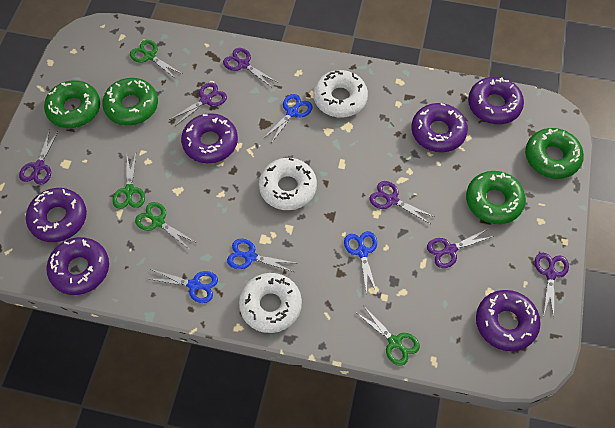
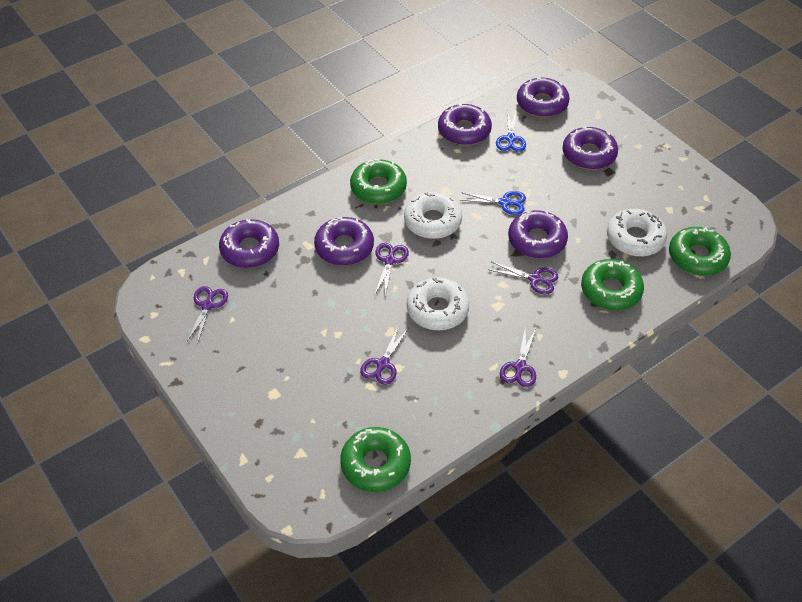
blue scissors: [150,269,218,303] [227,239,295,272] [263,94,313,143] [344,231,377,294] = 4 -> [460,191,526,215] [496,111,526,152] = 2
green scissors: [112,154,145,209] [130,40,182,79] [135,202,197,250] [355,305,420,366] = 4 -> none = 0
purple scissors: [19,129,59,185] [169,83,227,126] [223,48,277,87] [369,181,435,224] [427,228,494,268] [535,253,569,317] = 6 -> [187,286,228,344] [360,325,408,385] [375,243,409,295] [488,262,558,294] [500,326,536,387] = 5

